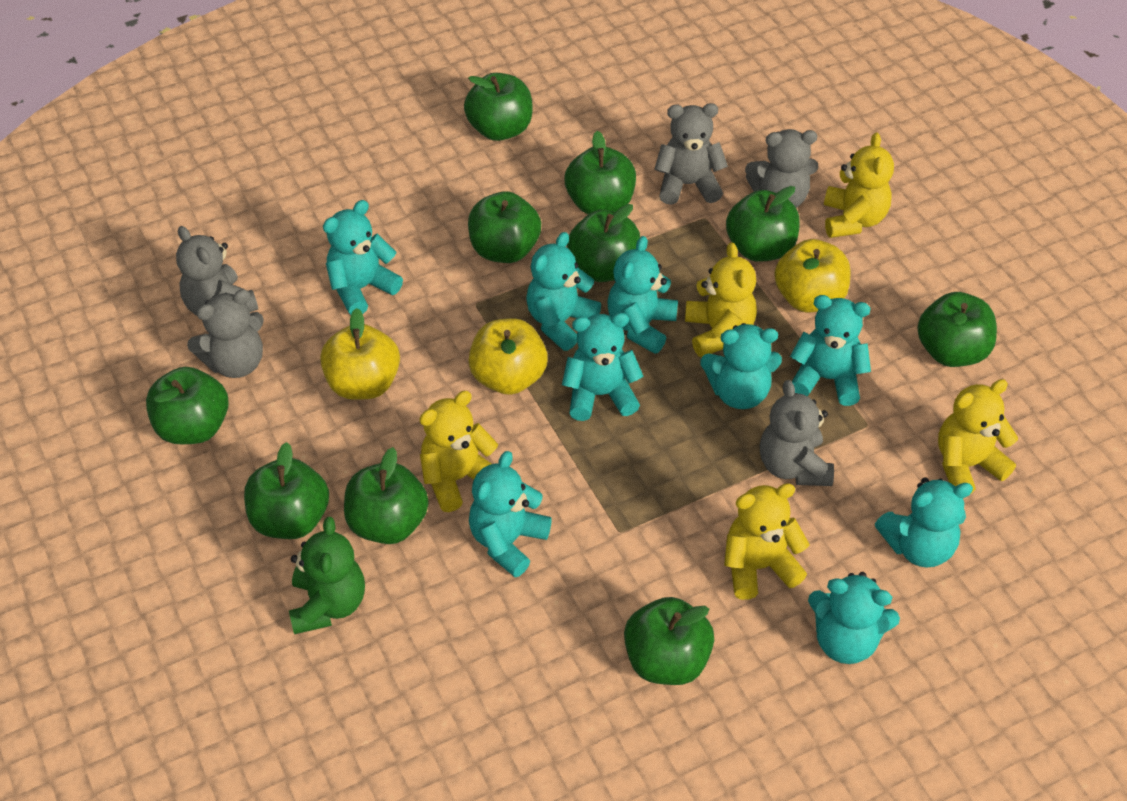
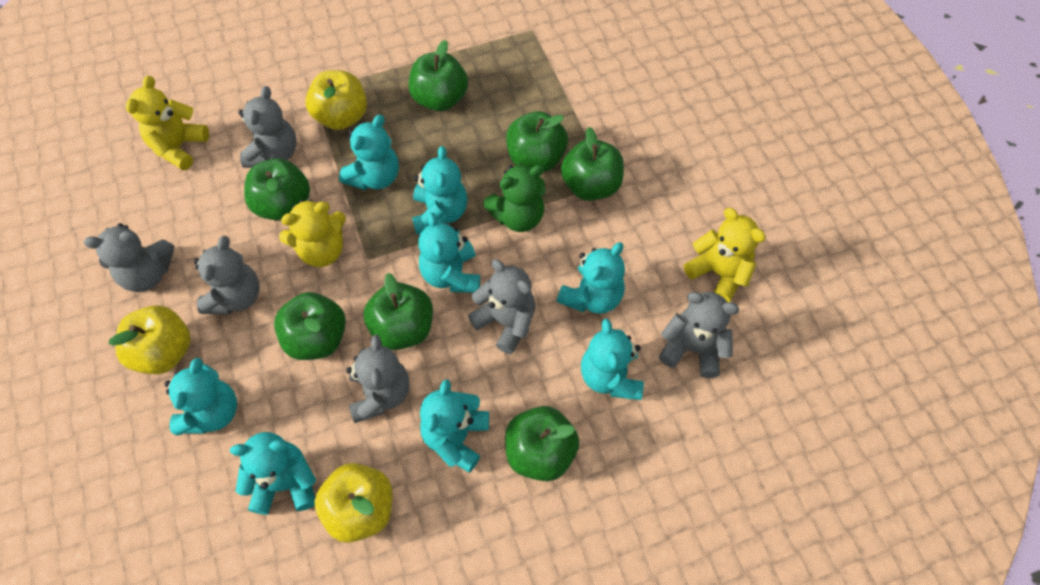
green apple: [146,367,229,444] [244,442,329,539] [344,447,428,544] [464,73,533,141] [468,191,541,263] [565,131,636,215] [567,204,640,282] [624,597,714,685] [726,186,800,262] [917,292,997,367] = 10 -> [244,158,310,221] [274,292,346,360] [363,273,433,350] [409,40,468,111] [505,406,579,481] [506,111,568,172] [561,127,624,201] = 7
grey teddy bear: [176,226,258,316] [187,289,264,378] [654,103,728,205] [745,129,818,208] [760,380,834,486] = 5 -> [84,223,174,292] [194,236,260,314] [238,86,297,168] [346,335,410,423] [468,260,535,354] [659,292,739,378] = 6
turquoise teddy bear: [323,200,403,315] [469,451,552,577] [526,232,601,351] [562,313,644,421] [607,236,678,354] [701,323,782,409] [790,295,871,406] [808,572,900,664] [875,477,973,568] = 9 -> [164,358,237,436] [230,432,316,515] [339,115,399,190] [412,146,467,234] [418,212,480,293] [420,379,489,473] [557,242,625,314] [581,319,644,400] = 8
yellow teddy bear: [419,391,498,512] [685,242,757,357] [724,483,810,600] [824,132,894,238] [938,379,1018,493] = 5 -> [126,76,209,170] [279,199,346,267] [684,208,766,302] = 3

